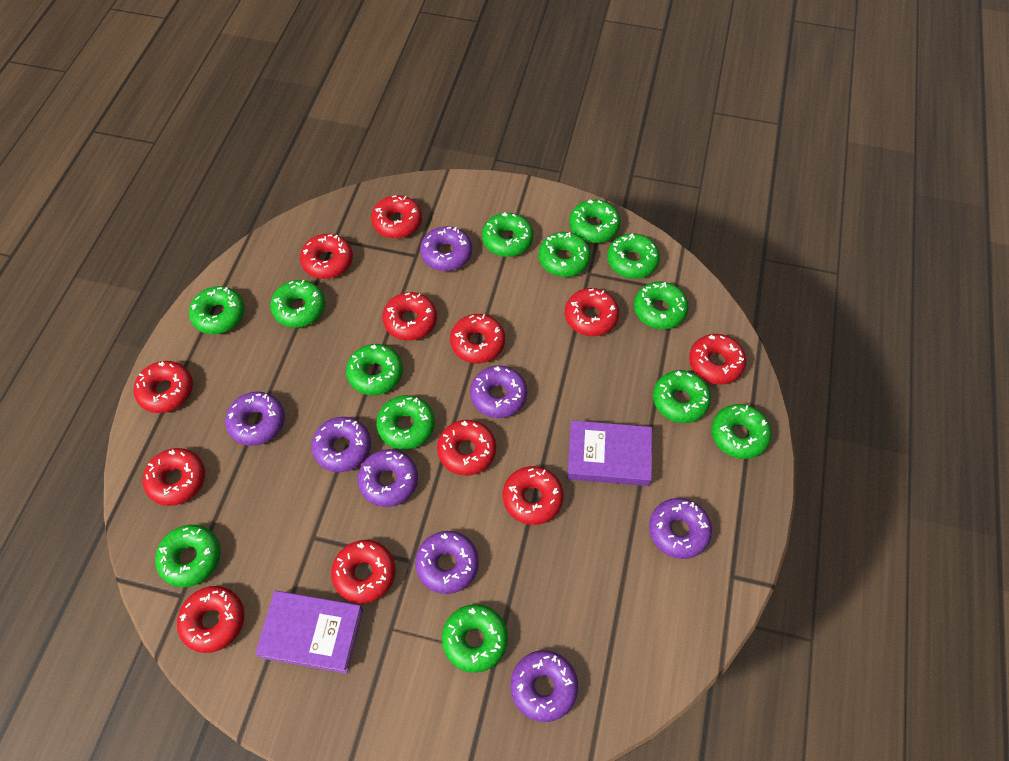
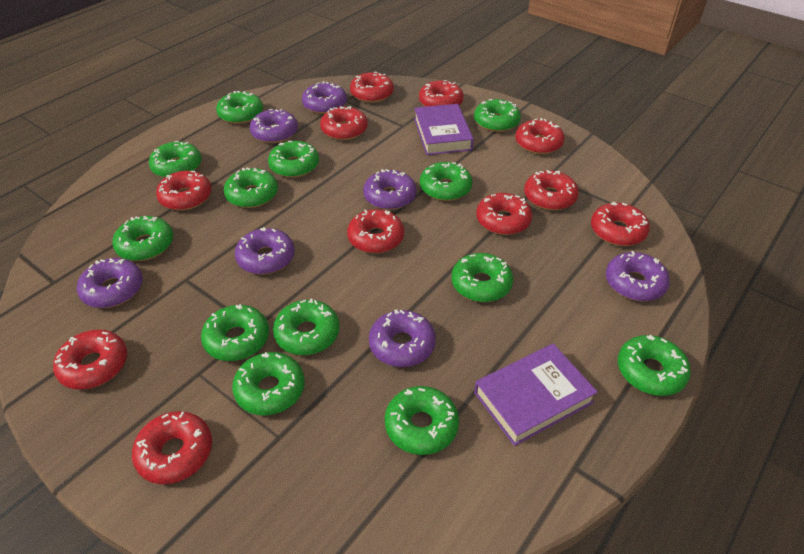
purple donut: [225,392,285,446] [311,417,371,472] [358,449,418,507] [415,531,479,594] [420,226,472,271] [470,365,527,418] [510,650,578,722] [649,498,712,559] = 8 -> [77,258,143,308] [235,227,295,274] [250,109,298,143] [302,81,347,114] [363,169,416,210] [369,309,436,367] [606,251,670,301] = 7
red donut: [134,361,193,413] [143,448,205,506] [177,586,244,653] [300,234,353,279] [331,540,396,604] [371,195,422,239] [382,292,437,340] [437,420,496,476] [450,314,505,363] [503,466,564,525] [565,288,619,336] [689,334,746,385] = 12 -> [53,329,127,390] [132,411,212,484] [156,171,212,211] [320,106,368,140] [347,209,404,254] [350,72,394,103] [419,80,464,107] [476,193,532,235] [515,118,565,154] [524,170,579,210] [591,202,650,246] = 11

